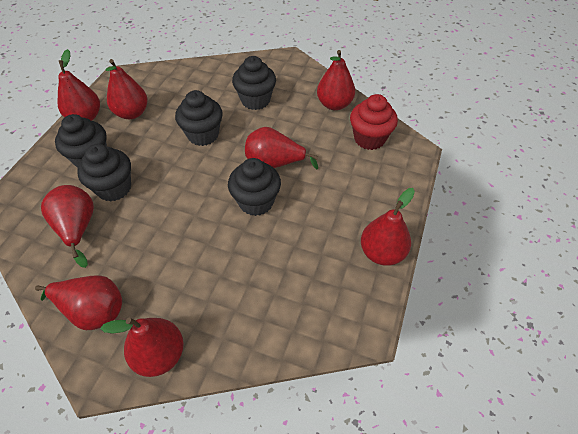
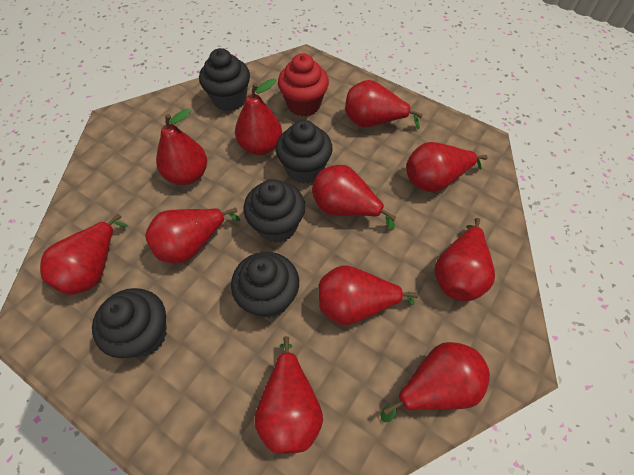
red pear: [35,275,122,330] [41,185,94,268] [58,49,100,121] [100,318,184,377] [106,59,148,119] [245,127,318,169] [317,50,355,110] [361,188,415,266] = 8 -> [40,214,128,295] [145,208,240,263] [156,109,207,185] [235,78,282,155] [254,336,323,454] [312,165,396,230] [319,265,419,325] [345,80,423,129] [380,342,490,423] [406,142,488,192] [435,218,495,301] = 11

